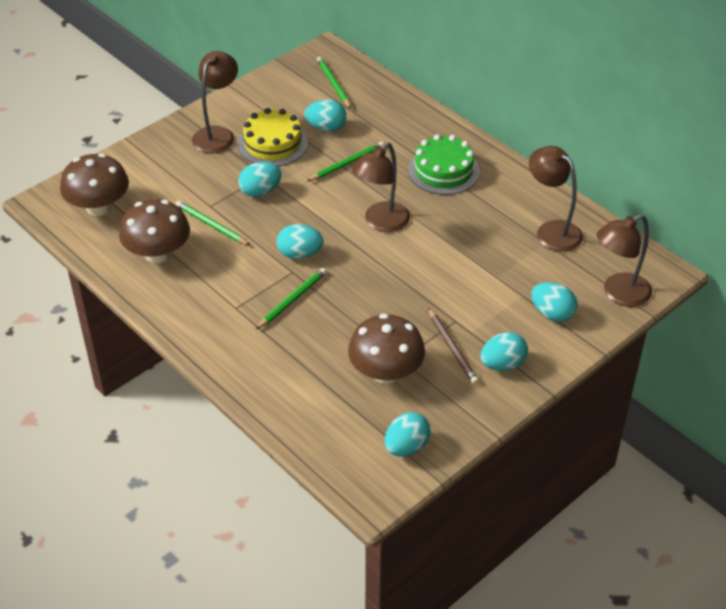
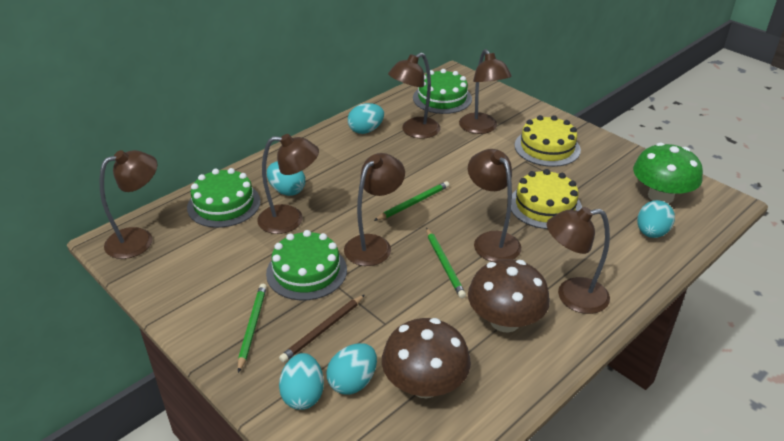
brown lamp: [192,51,238,153] [352,142,410,232] [529,146,583,252] [597,214,652,307] = 4 -> [100,150,157,259] [257,134,319,234] [344,153,405,266] [388,53,441,139] [459,49,512,134] [468,149,521,262] [547,207,610,314] = 7
brown mushroom: [60,153,129,216] [119,199,190,263] [348,314,425,384] = 3 -> [382,318,471,398] [468,259,550,333] = 2
green cake: [408,134,480,195] = 1 -> [187,168,261,228] [266,230,347,300] [413,69,472,114] = 3
green mushroom: none = 0 -> [633,143,703,204] = 1
green pencil: [175,201,250,245] [256,268,327,329] [307,142,384,181] [317,57,351,108] = 4 -> [238,284,267,373] [374,181,449,221] [426,228,466,299] = 3
turquoise egg: [238,162,282,197] [277,224,323,259] [304,100,347,132] [385,412,431,457] [481,332,528,371] [531,282,578,322] = 6 -> [267,161,305,196] [279,353,324,410] [326,343,377,395] [348,103,384,134] [637,200,675,238] = 5
yellow cake: [238,108,308,166] = 1 -> [511,169,582,229] [515,115,581,167] = 2

